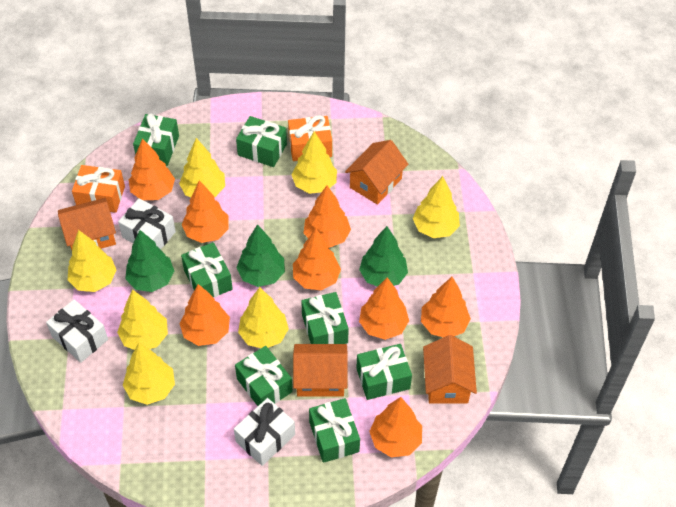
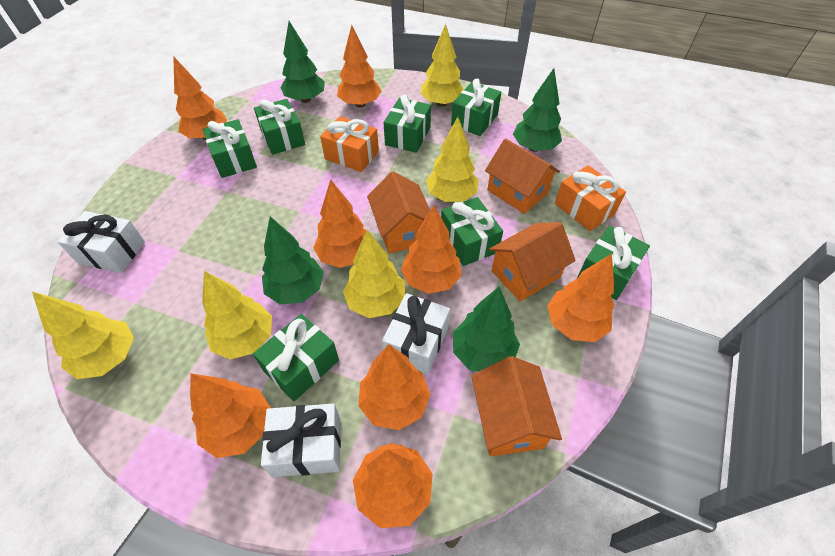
green tree: [125,230,174,292] [236,224,285,287] [359,226,408,287] = 3 -> [262,216,324,304] [280,21,325,103] [453,287,520,372] [513,68,562,152] = 4
yellow tree: [68,230,116,292] [117,289,168,350] [123,343,175,405] [179,138,225,197] [238,287,289,348] [291,132,337,194] [413,176,460,238] = 7 -> [32,291,134,379] [202,271,272,359] [343,230,405,318] [421,24,464,107] [426,117,479,202] = 5

